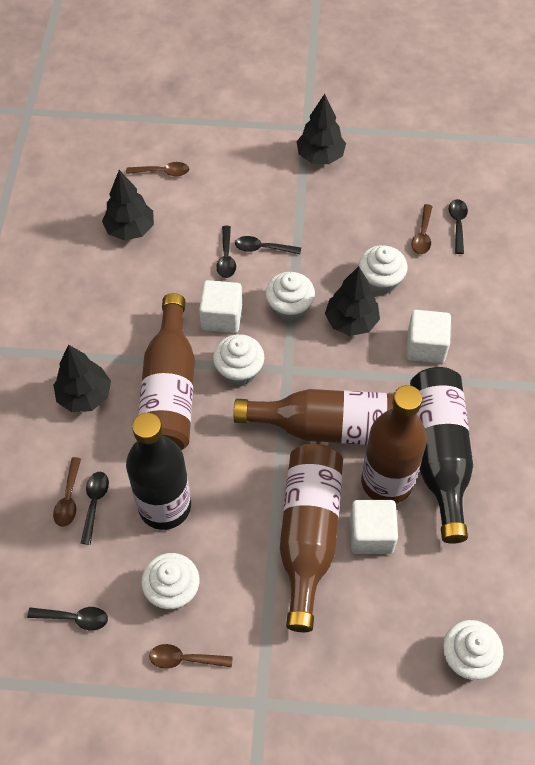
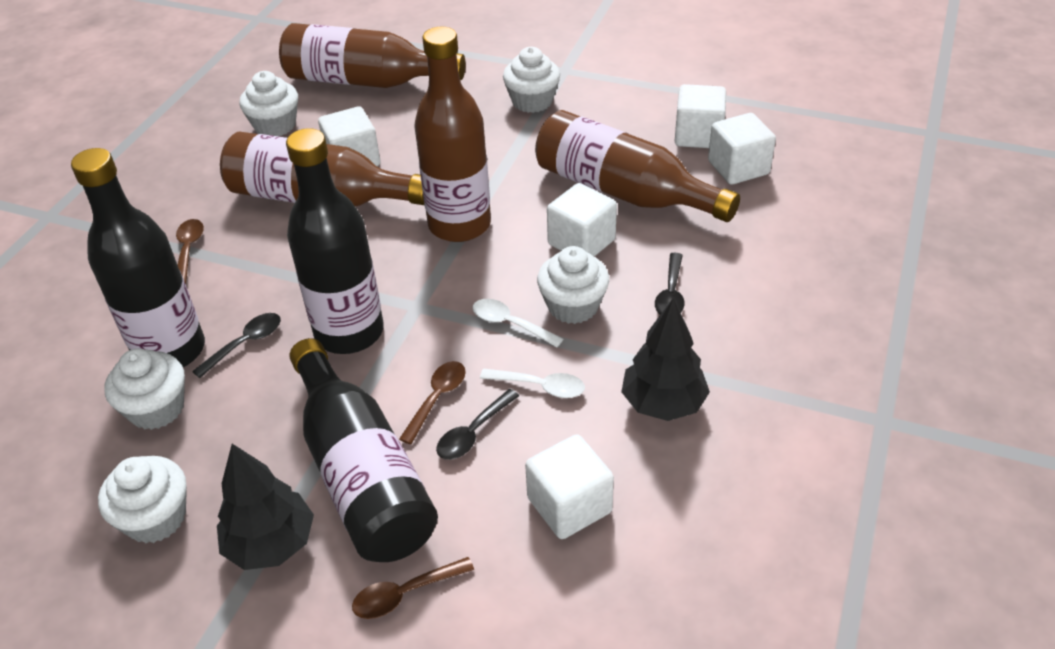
black bottle: [126,413,191,530] [410,367,473,544] = 2 -> [71,148,205,367] [286,128,384,354] [289,338,438,562] = 3
black spoon: [27,607,108,630] [80,472,109,545] [216,226,236,278] [235,236,301,254] [449,199,468,254] = 5 -> [192,313,281,378] [436,389,519,460] [655,253,685,315] = 3
black tree: [53,345,111,412] [102,170,154,241] [296,94,346,164] [325,266,380,336] = 4 -> [217,444,314,570] [621,298,710,421] = 2
brown spoon: [53,457,81,527] [126,162,189,176] [149,644,233,669] [412,204,433,254] = 4 -> [176,219,204,284] [352,557,474,619] [399,361,466,444] = 3
white cube: [199,280,242,333] [350,500,398,554] [406,310,451,363] = 3 -> [318,107,380,166] [525,434,614,539] [547,183,617,257] [675,84,726,148] [708,113,776,185] = 5
white spoon: none = 0 -> [473,299,563,347] [480,368,585,398] = 2

